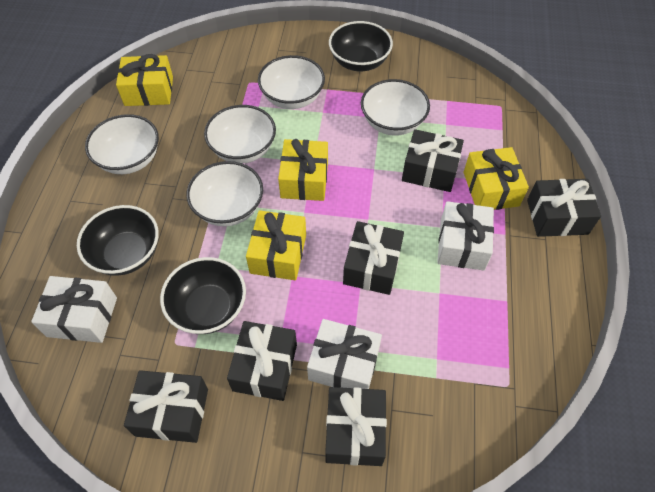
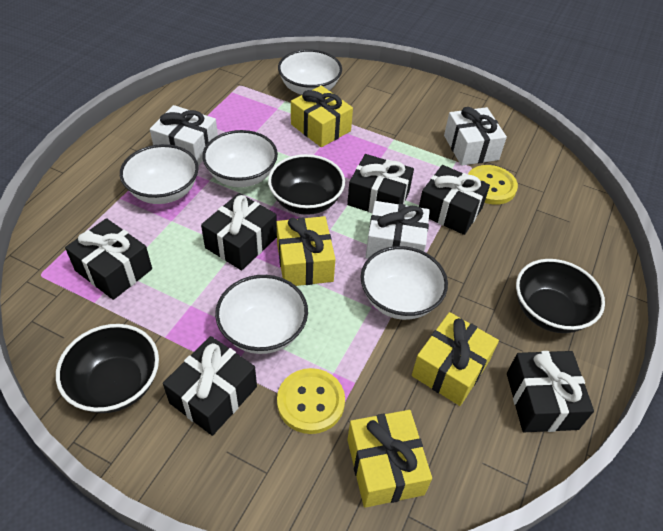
yellow button: none = 0 -> [277,368,345,434] [468,165,518,205] = 2

